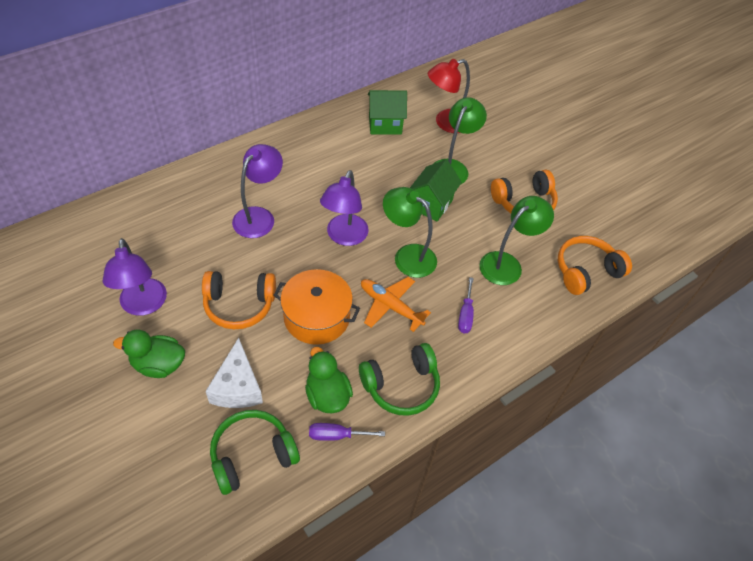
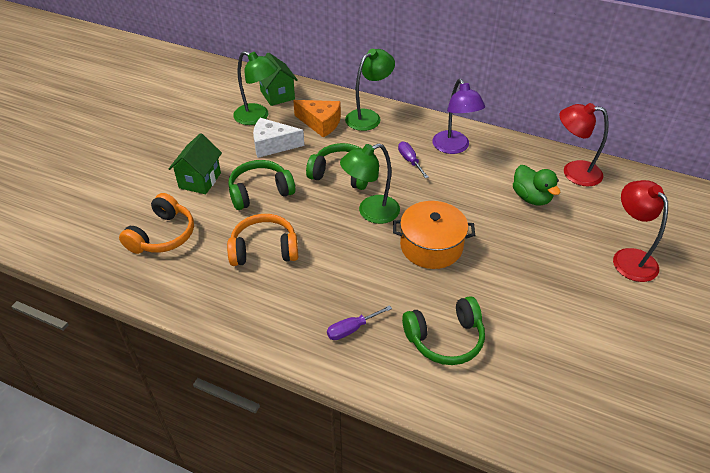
green duck: [113,330,185,378] [305,347,353,413] = 2 -> [513,165,560,206] = 1
green headphones: [210,410,300,495] [359,343,440,416] = 2 -> [228,160,295,210] [306,143,368,190] [402,296,485,365] = 3
orange cheese: none = 0 -> [293,100,341,138] = 1
orange headphones: [202,271,276,329] [491,170,558,214] [558,236,632,295] = 3 -> [119,193,194,254] [227,214,298,266] = 2
orange plane: [361,277,431,332] = 1 -> none = 0
purple lamp: [103,238,167,316] [232,144,283,238] [320,170,369,246] = 3 -> [432,79,485,154] = 1
red lamp: [428,59,470,133] = 1 -> [559,103,609,186] [613,180,668,282] = 2

